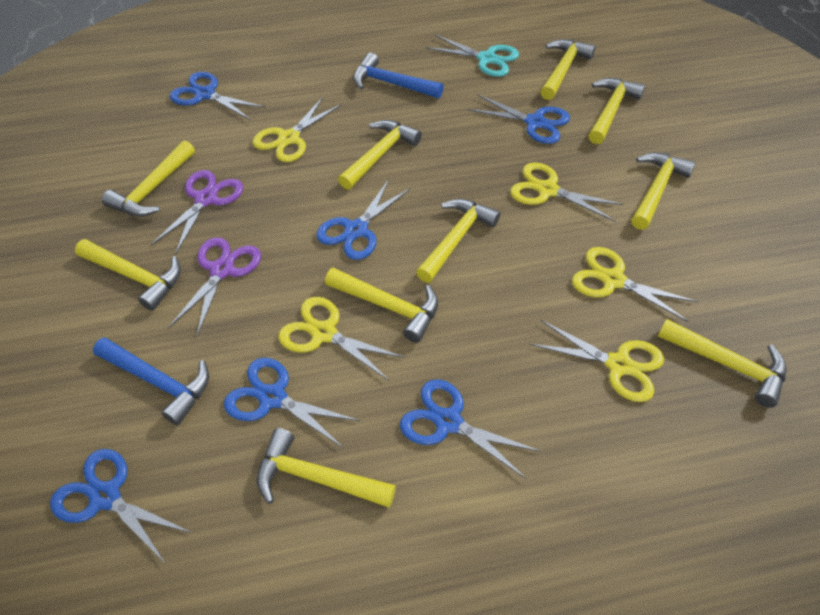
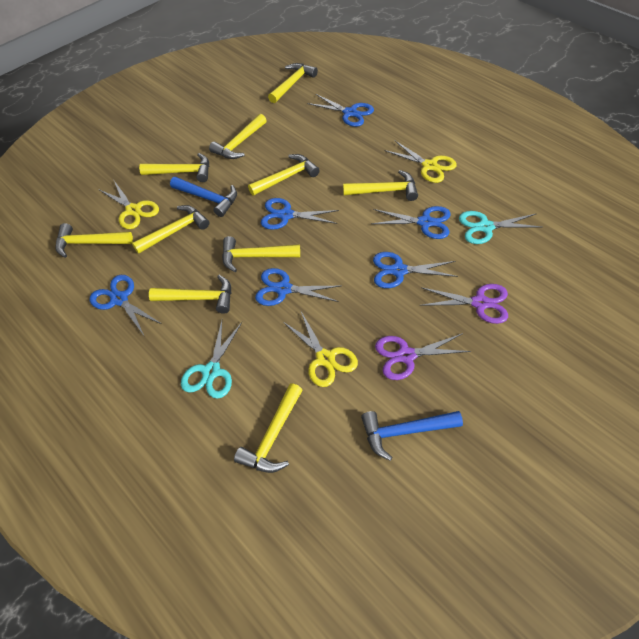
turquoise scissors: [426,35,519,77] = 1 -> [181,321,242,399] [459,211,541,244] = 2
yellow scissors: [252,97,342,162] [278,297,405,381] [510,162,623,221] [530,320,664,402] [572,247,698,322] = 5 -> [100,181,159,229] [283,312,358,387] [384,141,457,183] = 3

